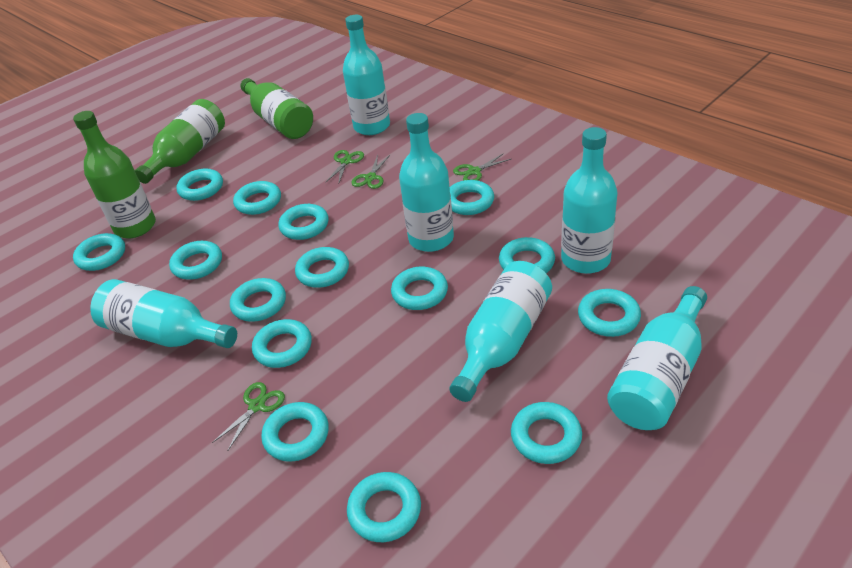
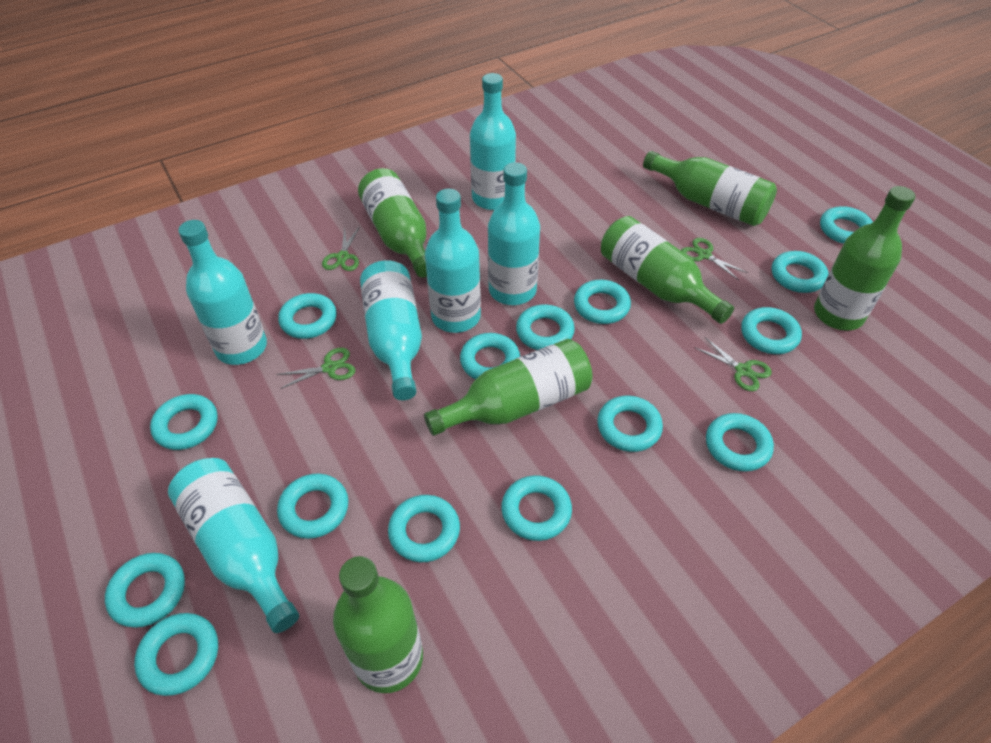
green bottle: [73,111,156,239] [135,99,225,184] [240,78,313,139] = 3 -> [333,556,423,693] [358,168,427,278] [424,339,593,436] [601,216,734,324] [643,151,777,226] [814,186,915,330] = 6

